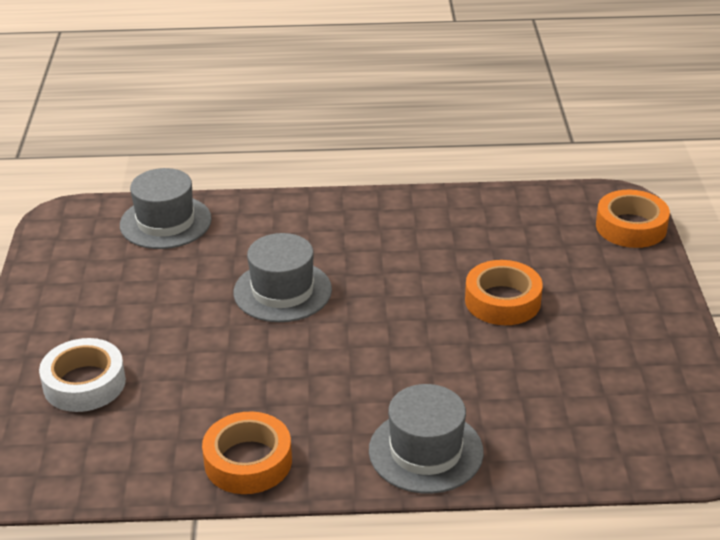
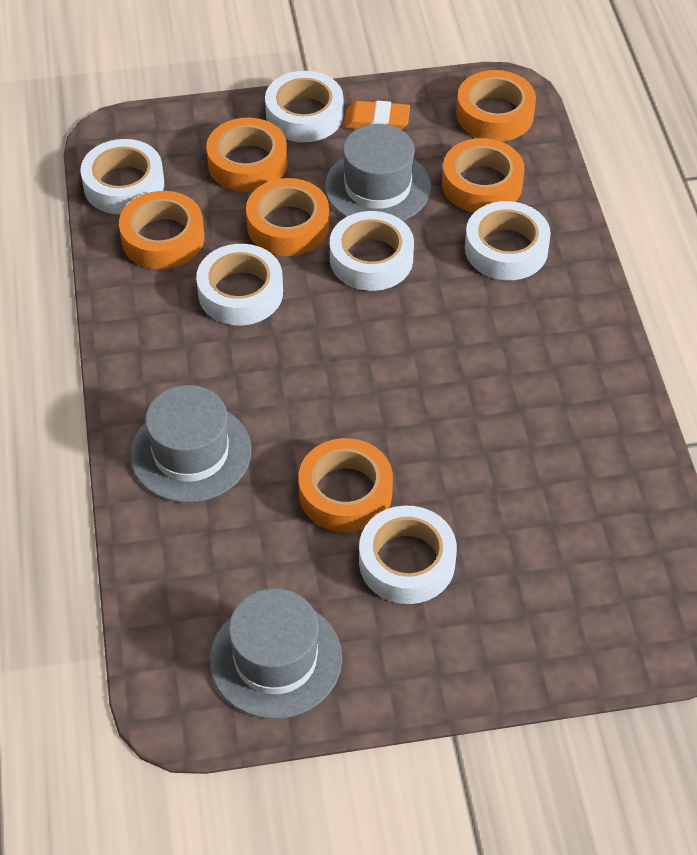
orange eraser: none = 0 -> [344,101,410,130] = 1
orange tape: [202,411,292,494] [465,260,543,325] [596,190,670,248] = 3 -> [119,191,204,269] [206,118,288,192] [246,178,329,256] [298,438,393,532] [442,138,525,213] [456,70,536,141] = 6
white tape: [39,338,126,412] = 1 -> [81,139,164,215] [196,244,283,325] [265,71,343,142] [330,211,414,291] [359,505,457,604] [465,201,551,280] = 6

